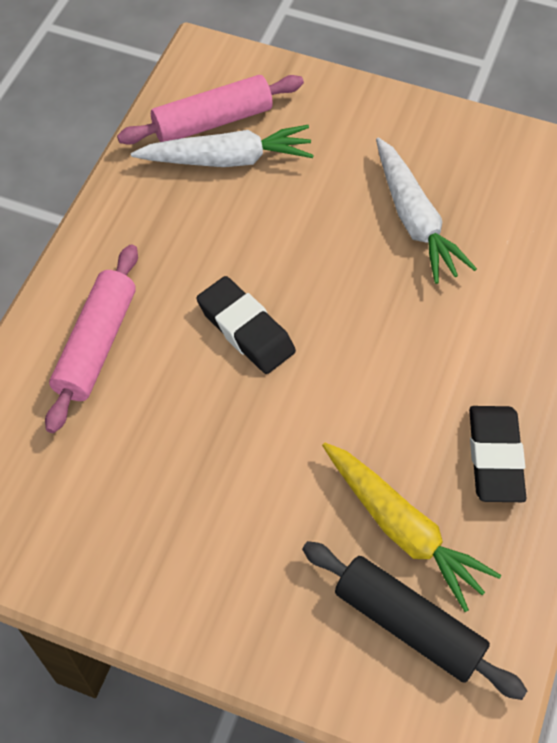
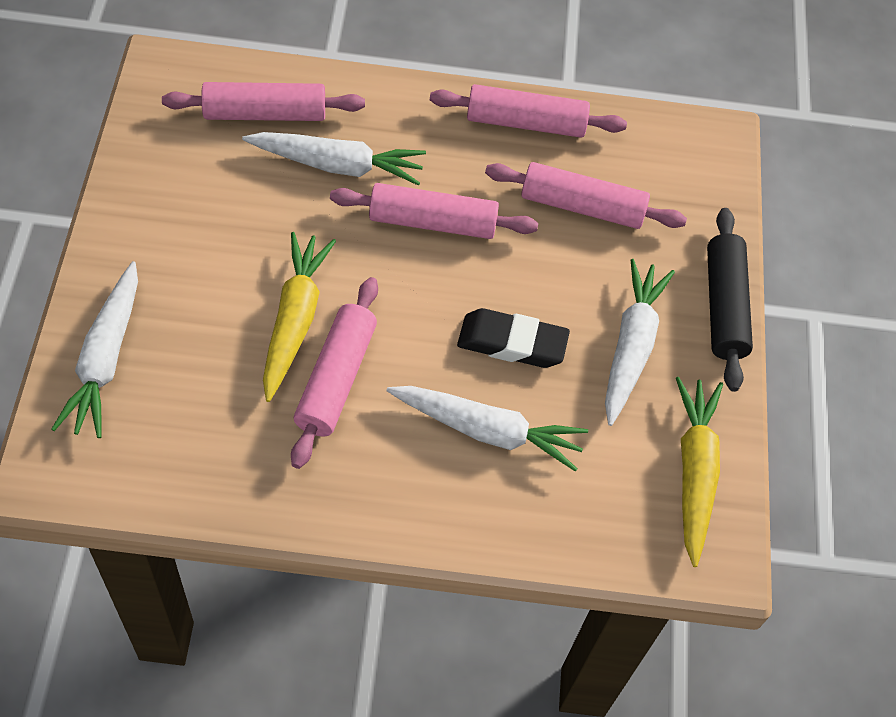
black eraser: [196,276,296,374] [469,406,526,502] = 2 -> [457,308,570,368] = 1
pink rolling pin: [45,244,138,433] [117,75,304,145] = 2 -> [162,82,365,121] [291,277,378,469] [330,183,538,239] [430,84,627,138] [485,162,687,229] = 5
white carrot: [131,125,314,167] [376,138,477,284] = 2 -> [51,261,138,438] [242,132,426,186] [386,386,588,472] [605,259,675,426] = 4
yellow carrot: [322,443,501,612] = 1 -> [263,232,336,402] [676,377,723,567] = 2

